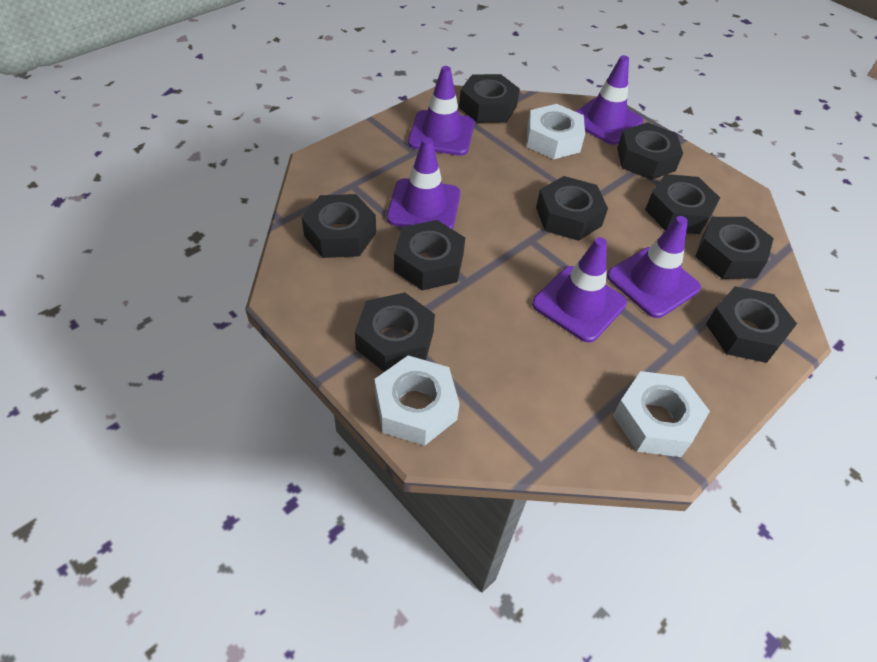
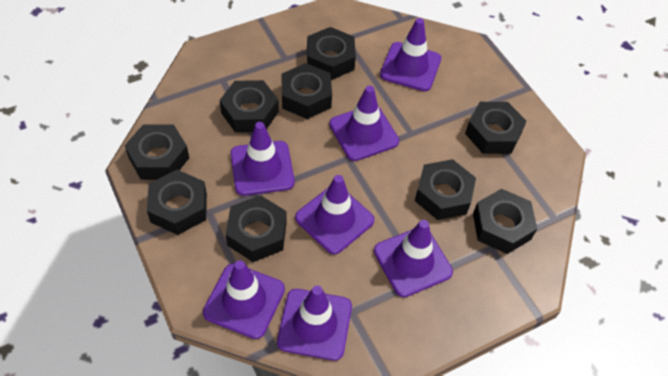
purple traffic cone: [387,137,460,230] [408,66,474,156] [532,237,627,343] [575,55,643,145] [607,216,701,318] = 5 -> [203,260,285,339] [230,122,295,196] [277,286,352,361] [295,175,375,254] [329,85,399,161] [374,220,453,297] [380,18,441,91] = 7
white nut: [374,356,460,446] [527,104,585,159] [613,371,710,457] = 3 -> none = 0

